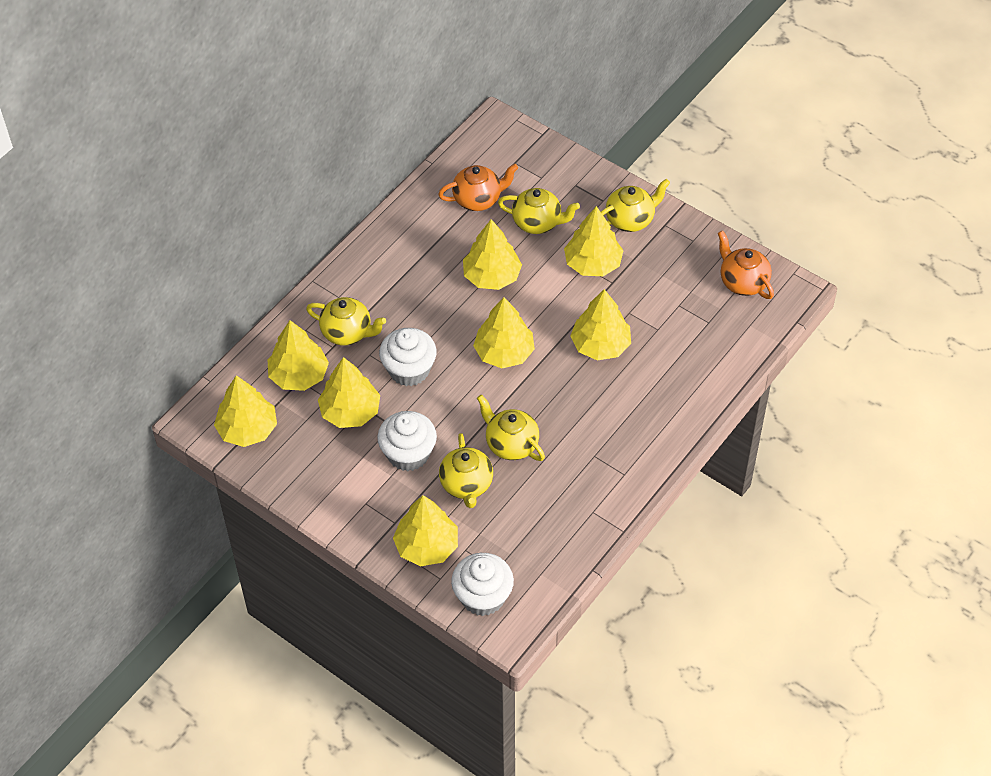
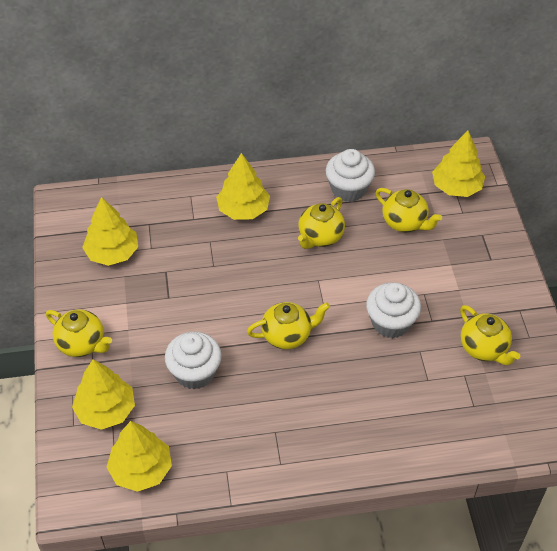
orange teapot: [438,164,518,211] [718,230,774,299] = 2 -> none = 0
yellow tree: [214,375,277,447] [268,320,329,391] [318,357,380,428] [393,495,458,566] [463,219,522,290] [473,297,535,368] [564,206,623,276] [570,289,631,361] = 8 -> [72,359,135,430] [82,197,138,266] [107,421,172,492] [216,153,270,220] [432,131,485,197] = 5

